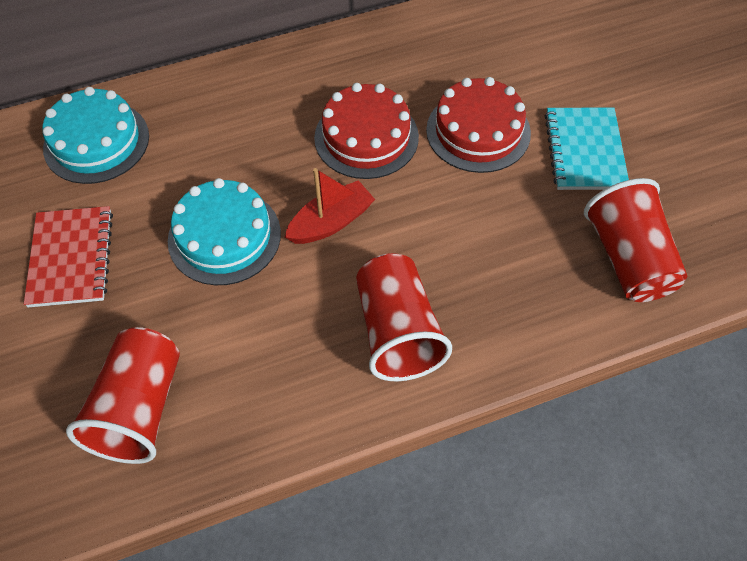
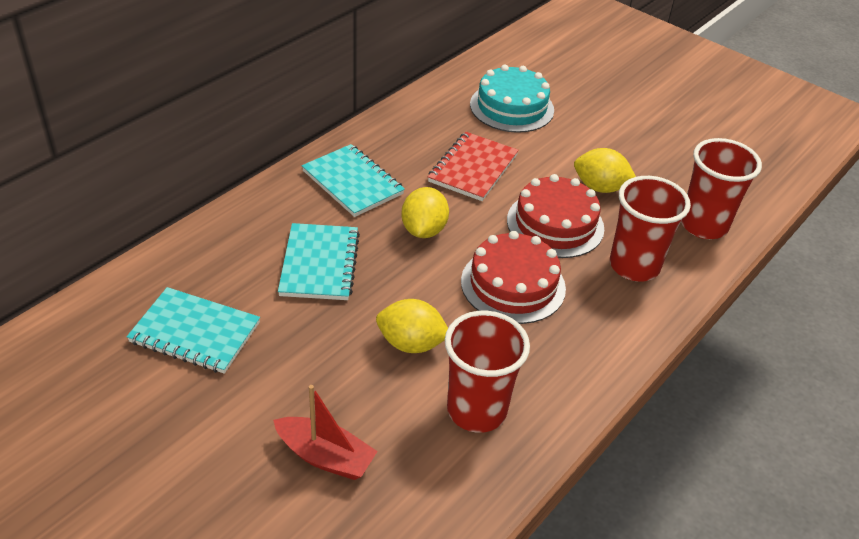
turquoise cake: [42,87,149,184] [168,178,281,285] = 2 -> [470,65,554,133] = 1
turquoise notebook: [545,108,629,190] = 1 -> [127,287,260,374] [278,223,360,300] [302,144,405,217] = 3
yellow lemon: none = 0 -> [376,299,448,353] [402,187,449,238] [574,148,636,193] = 3

